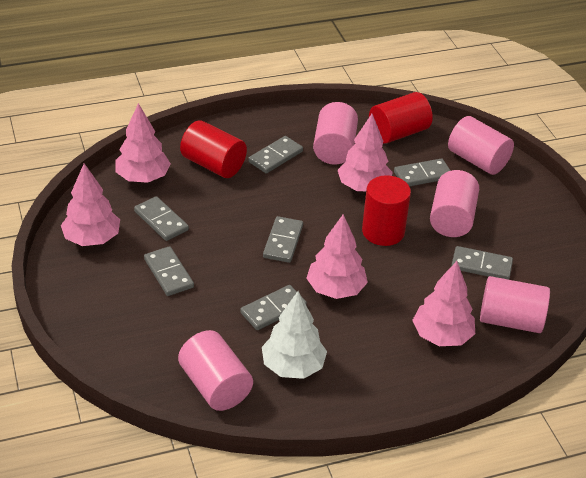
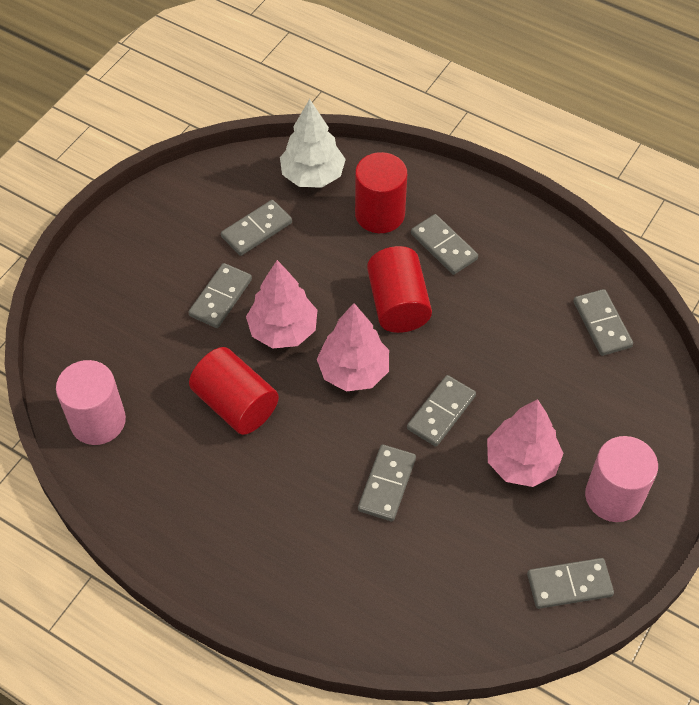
pink cylinder: [178,330,253,411] [313,102,358,165] [430,170,479,237] [448,116,514,175] [480,276,550,333] = 5 -> [56,360,126,445] [585,436,658,522] = 2
pink tree: [61,163,120,246] [116,103,171,183] [306,214,368,299] [338,114,393,191] [412,261,475,346] = 5 -> [246,260,317,349] [317,303,389,392] [487,399,563,487] = 3

